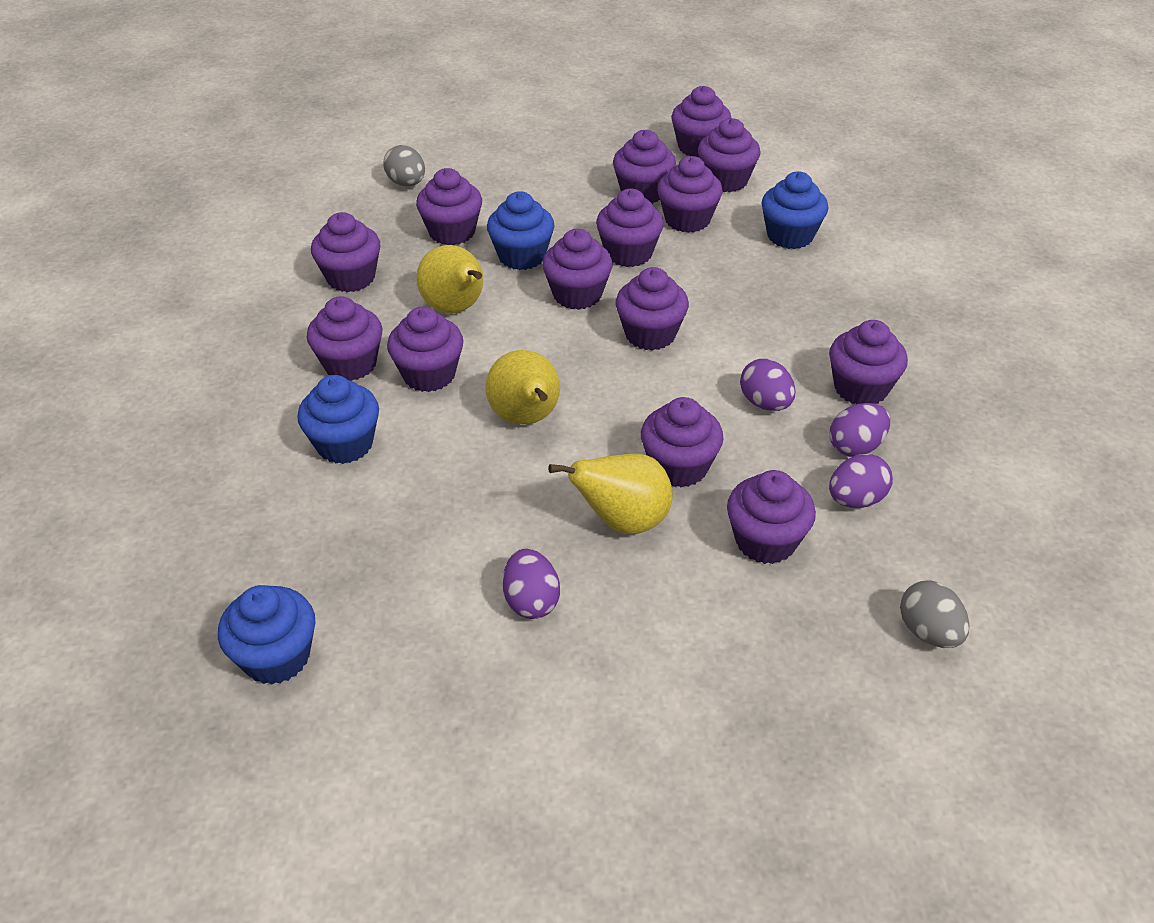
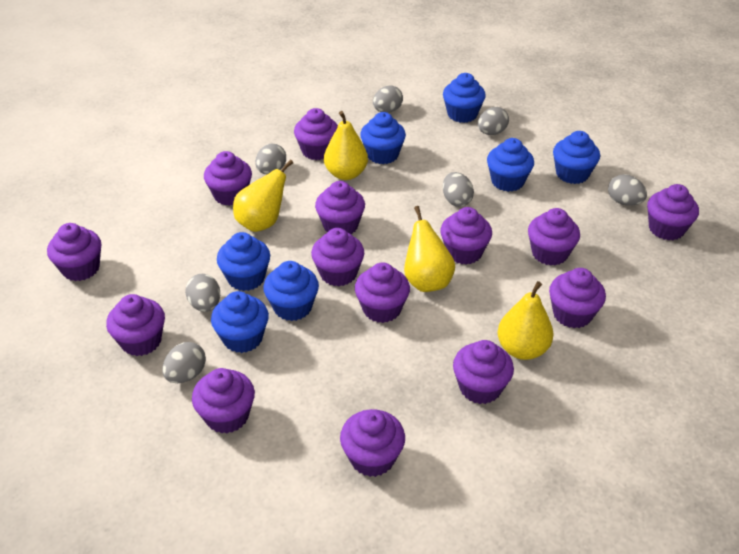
blue cupcake: [218,585,315,685] [297,375,379,464] [487,191,555,270] [761,171,828,249] = 4 -> [211,291,269,353] [217,232,270,291] [263,261,319,321] [360,112,406,164] [443,73,486,123] [487,138,534,192] [553,131,600,184] = 7
grey egg: [383,145,425,186] [900,580,969,648] = 2 -> [162,342,206,383] [185,274,220,312] [255,144,286,174] [373,85,403,113] [443,172,474,207] [478,107,509,135] [608,174,647,206] = 7
purple egg: [503,549,560,619] [740,359,796,411] [829,403,890,457] [829,454,893,508] = 4 -> none = 0
yellow pear: [416,245,483,313] [485,350,560,425] [548,454,673,534] = 3 -> [233,159,293,232] [324,111,368,180] [404,206,455,292] [497,281,553,360] = 4

